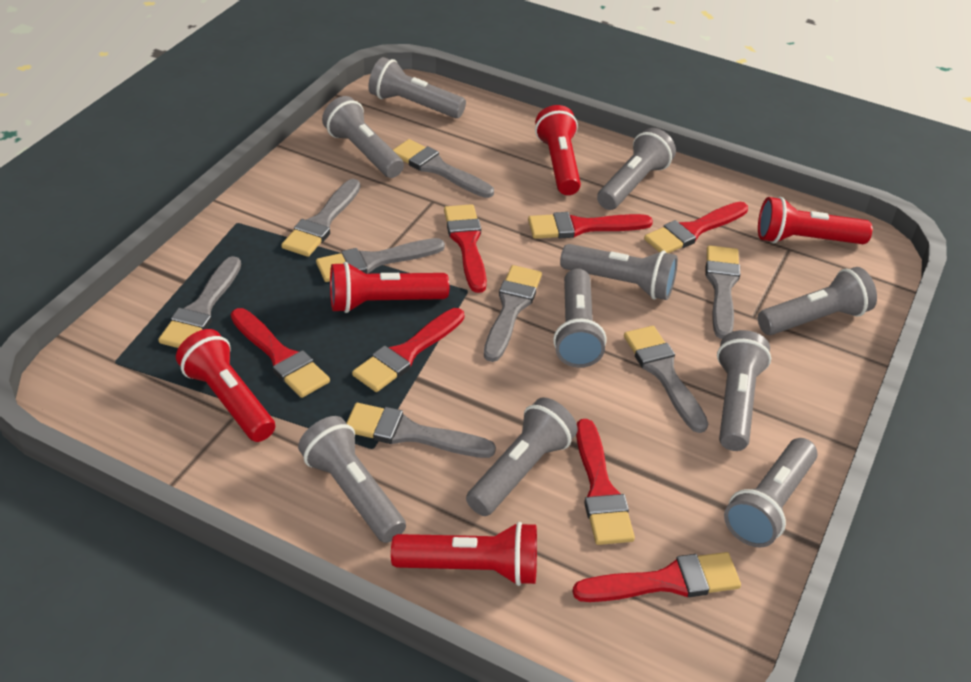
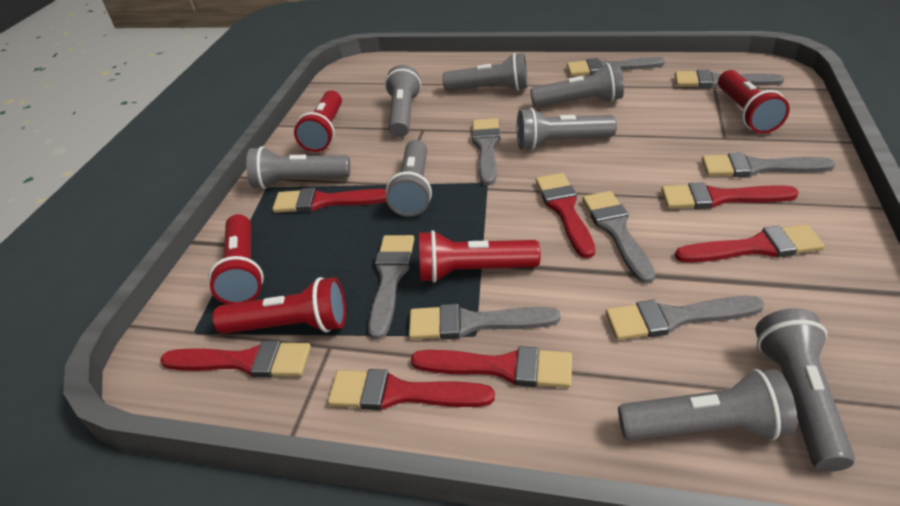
grey flashlight: [298,416,406,543] [322,96,404,178] [368,57,466,118] [466,397,578,516] [553,268,606,368] [560,244,678,300] [597,128,676,210] [717,330,771,451] [724,438,818,548] [758,267,877,335] = 10 -> [246,146,350,189] [385,65,421,138] [386,140,432,217] [442,53,528,91] [517,108,617,150] [530,62,624,107] [618,369,797,440] [755,308,855,472] = 8

